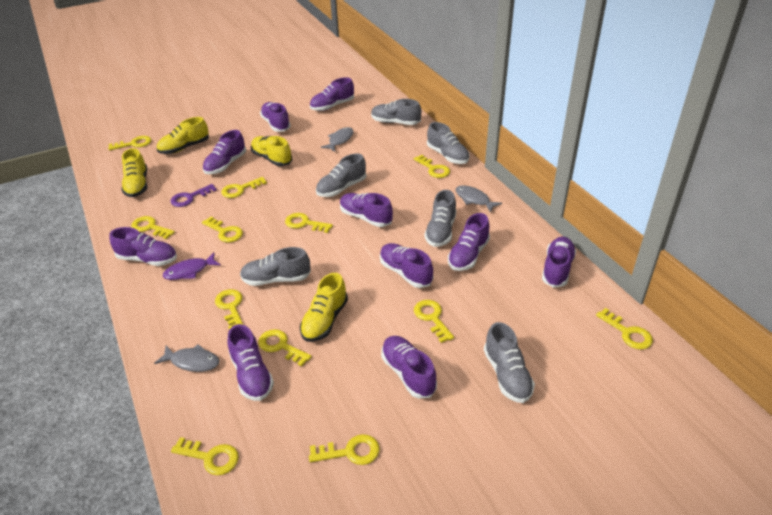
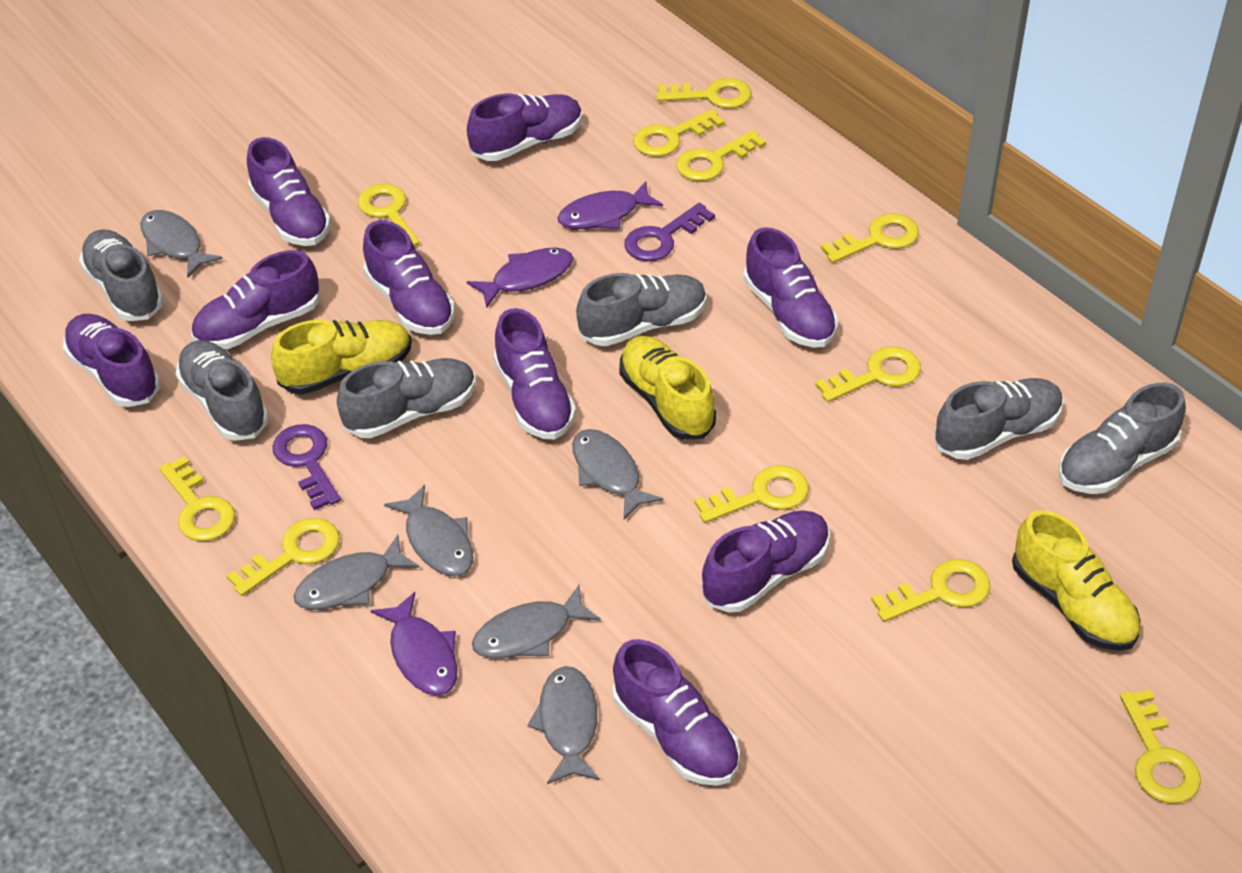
grey fish: [154,344,220,372] [321,127,354,152] [456,185,502,212] = 3 -> [140,210,223,277] [294,535,420,610] [384,485,473,576] [472,585,601,659] [527,666,600,784] [572,429,663,519] = 6
purple fish: [163,253,221,280] = 1 -> [371,592,458,696] [467,248,573,308] [557,181,663,229] = 3
purple key: [171,184,217,207] = 1 -> [272,424,341,510] [624,203,715,262] = 2
purple shoe: [109,227,177,266] [203,130,246,174] [227,324,274,401] [260,102,291,132] [310,77,354,111] [340,193,393,227] [380,243,433,288] [381,336,437,398] [448,213,490,271] [542,237,576,288] = 10 -> [63,314,160,407] [191,250,319,349] [247,137,331,246] [363,220,455,335] [467,93,583,161] [494,308,576,439] [613,639,740,786] [701,510,830,613] [744,227,837,348] = 9
yellow key: [108,136,151,151] [131,216,175,239] [171,437,239,475] [202,217,243,243] [215,289,243,330] [221,177,267,198] [258,329,312,367] [285,213,333,233] [309,434,379,465] [414,155,450,178] [414,300,454,343] [596,308,653,350] = 12 -> [159,456,235,542] [226,518,340,596] [358,184,420,246] [633,109,725,157] [656,78,752,109] [676,130,766,181] [694,465,809,523] [815,346,921,402] [821,213,919,263] [871,559,990,622] [1120,689,1201,804] = 11
yellow shoe: [121,148,148,197] [157,117,209,154] [251,136,292,166] [300,273,348,342] = 4 -> [271,320,412,395] [619,336,716,440] [1012,510,1141,651] = 3

